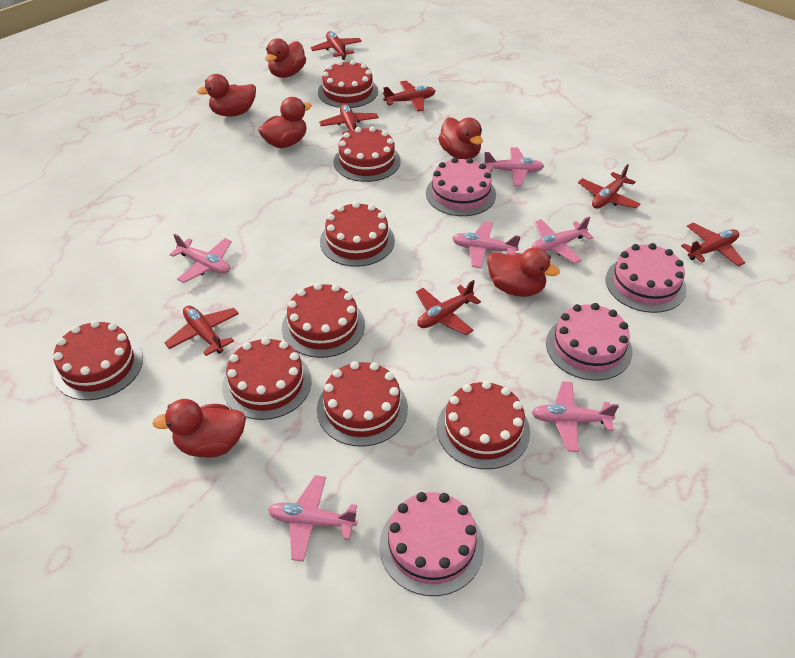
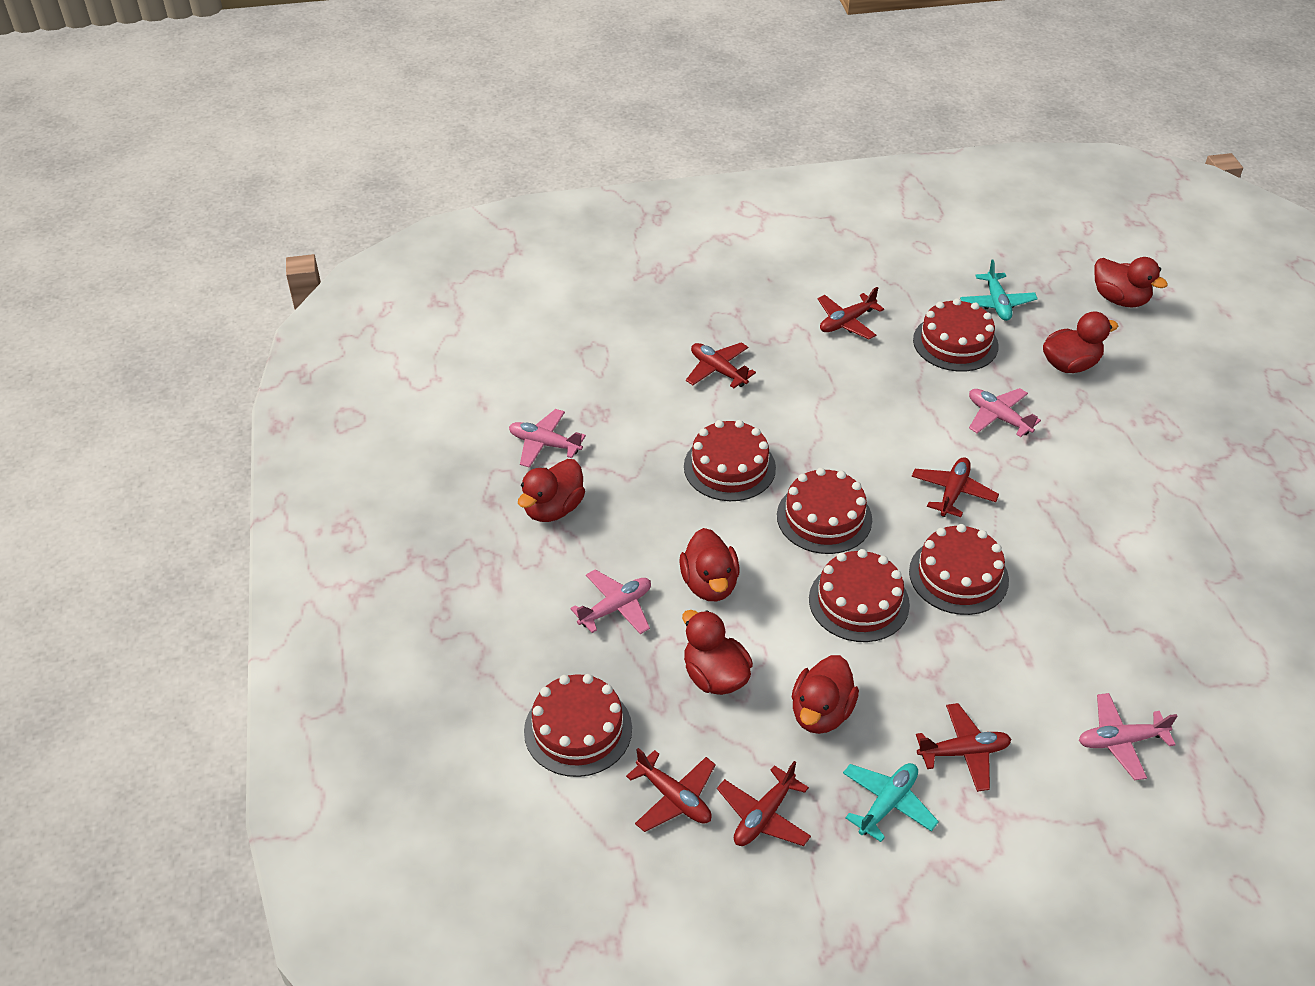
pink cake: [379,492,484,596] [426,157,496,216] [546,303,632,380] [605,243,687,313] = 4 -> none = 0
pink plane: [169,234,232,283] [268,475,358,562] [452,221,521,268] [483,147,544,186] [531,217,593,264] [532,381,619,452] = 6 -> [509,409,586,468] [570,569,651,634] [969,388,1041,437] [1079,693,1177,780] = 4
red cake: [53,320,143,400] [222,337,311,420] [282,283,365,358] [317,361,408,447] [318,60,378,108] [320,202,395,267] [334,126,401,182] [437,381,530,469] = 8 -> [524,674,632,777] [684,420,776,501] [777,468,872,554] [809,549,910,642] [909,524,1009,615] [913,298,999,372] = 6
red plane: [164,306,239,356] [310,31,362,60] [319,103,379,134] [383,81,435,111] [416,280,481,335] [578,164,640,209] [681,223,745,267] = 7 -> [626,748,716,832] [686,342,756,388] [717,761,811,846] [818,287,884,339] [912,457,999,517] [916,703,1011,792] = 6
turquoise plane: none = 0 -> [843,763,939,842] [960,259,1038,321] = 2

